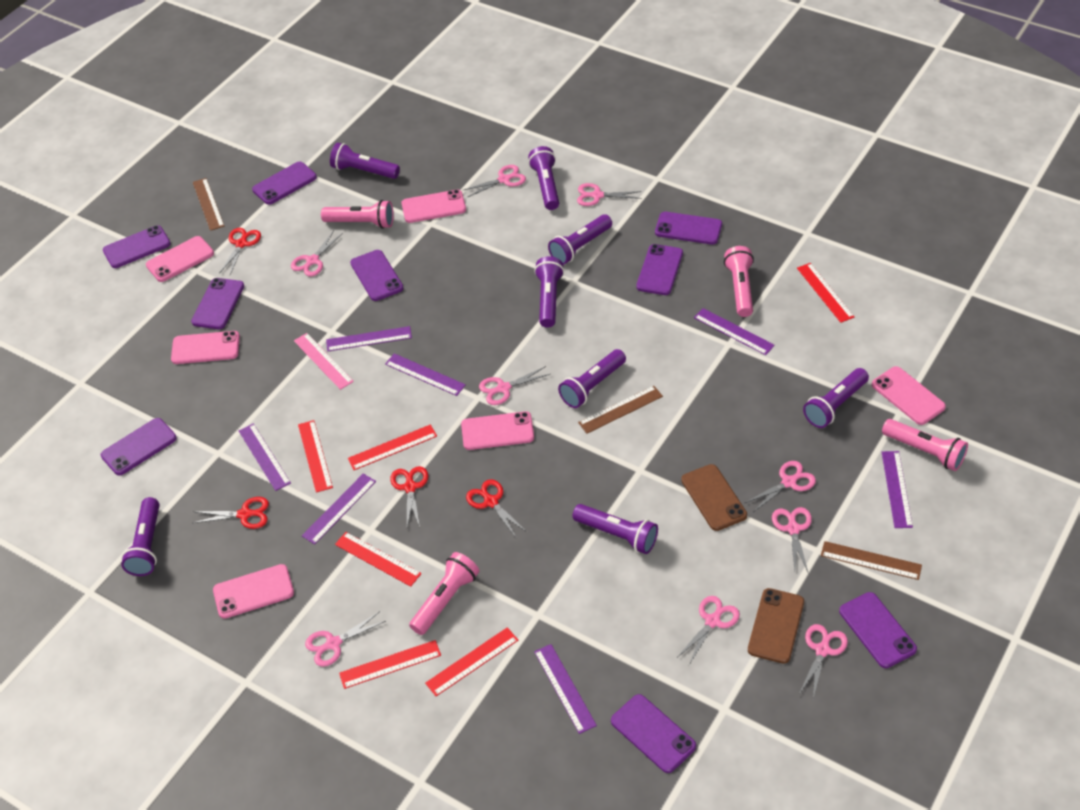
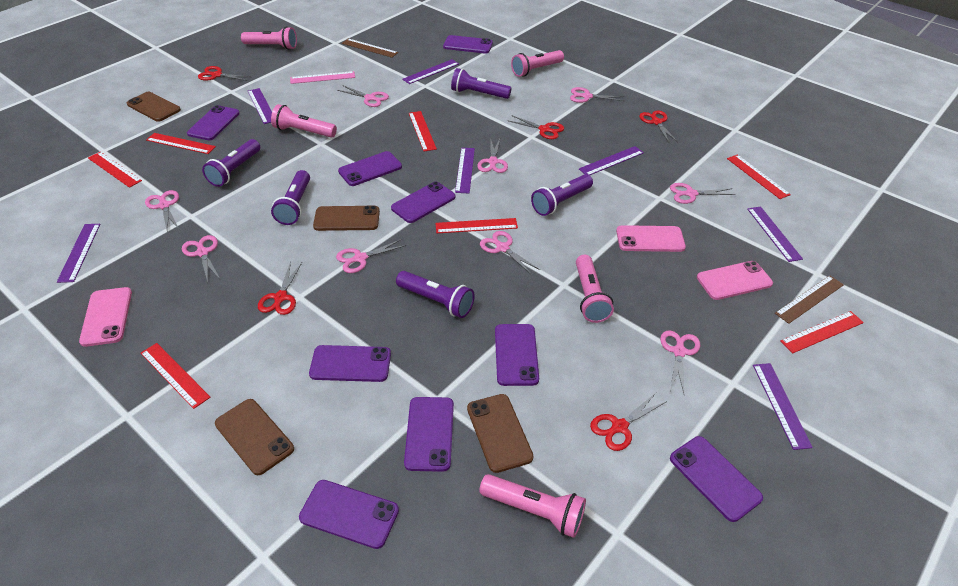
brown phone: [681,464,747,531] [748,588,804,664] = 2 -> [127,92,181,122] [215,399,294,475] [313,206,380,231] [467,394,534,473] = 4
brown ruler: [193,178,224,231] [578,386,663,434] [821,541,922,580] = 3 -> [342,39,398,57] [775,275,844,324] = 2
pink flashlight: [321,200,394,229] [409,552,479,635] [724,246,754,317] [882,419,968,471] = 4 -> [241,27,297,50] [271,104,337,138] [479,474,586,538] [511,50,564,77] [576,255,614,323] = 5
pink phone: [146,236,214,282] [171,331,240,364] [213,564,294,619] [402,190,466,223] [461,411,534,450] [872,366,946,425] = 6 -> [79,287,132,347] [616,225,686,252] [697,261,773,300] = 3
purple flashlight: [121,497,160,576] [330,143,400,179] [528,146,559,210] [534,256,564,328] [548,214,612,265] [558,349,626,408] [573,504,658,554] [803,368,869,428] = 8 -> [202,139,260,187] [271,170,310,225] [396,271,475,318] [451,68,511,99] [531,174,593,216] = 5
red ruler: [298,420,333,493] [335,532,421,587] [339,640,441,689] [348,424,437,470] [425,627,518,696] [797,263,854,323] = 6 -> [88,152,142,188] [141,343,210,409] [146,133,216,154] [409,111,437,151] [435,218,518,233] [727,155,791,199] [781,311,864,353] = 7
red scissors: [193,497,269,529] [219,228,261,275] [391,466,428,527] [466,479,527,537] = 4 -> [198,66,250,81] [258,262,302,315] [509,115,564,139] [590,393,667,451] [639,110,678,142] = 5

